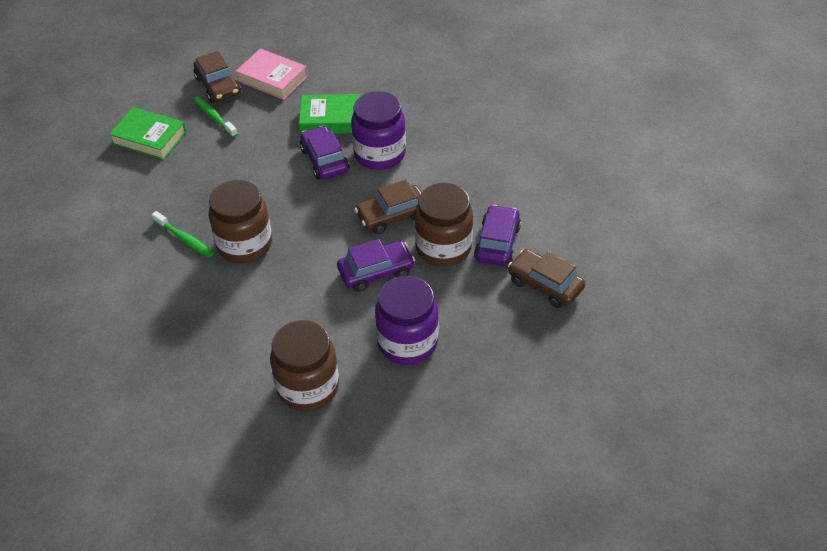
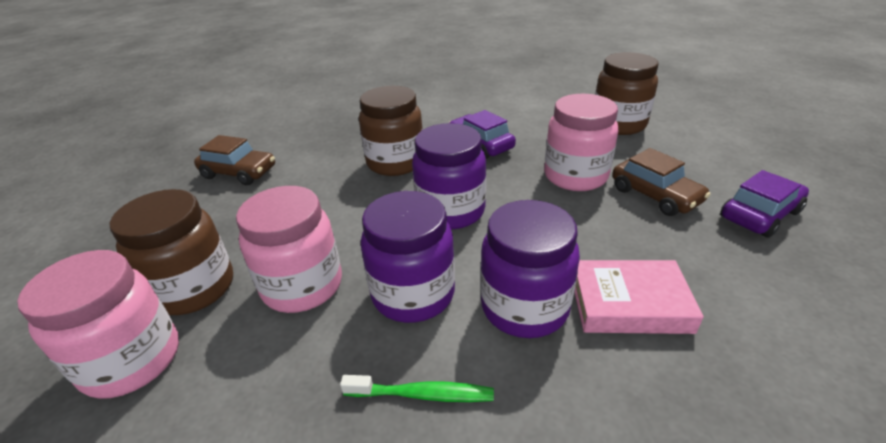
brown car: [194,51,241,103] [354,179,422,234] [508,249,586,308] = 3 -> [194,135,275,185] [612,148,711,216] = 2
green book: [109,107,186,160] [299,94,360,134] = 2 -> none = 0
green toothbrush: [152,211,214,258] [193,96,238,138] = 2 -> [340,375,494,402] = 1
pink jar: none = 0 -> [17,250,179,399] [236,186,342,313] [544,94,618,191] = 3
purple car: [300,126,349,180] [337,239,415,292] [474,205,521,266] = 3 -> [449,110,516,159] [720,170,809,238] = 2
purple jar: [351,91,406,170] [375,276,439,365] = 2 -> [361,191,455,323] [412,123,486,229] [480,200,580,338] = 3

